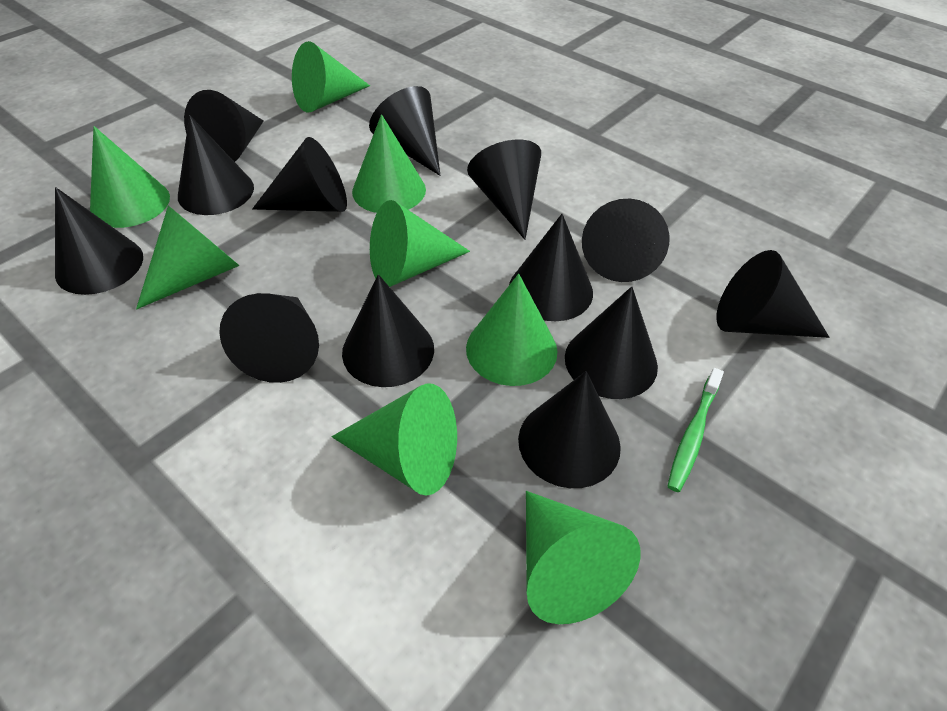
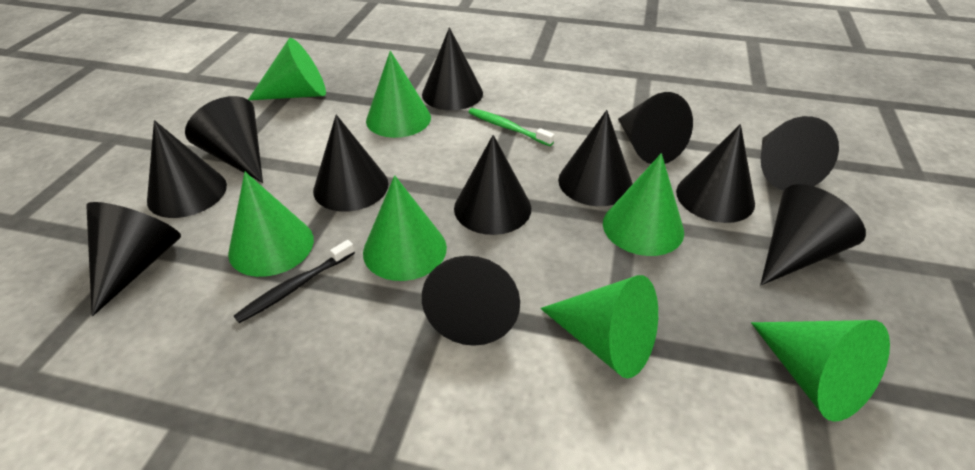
black cone: [55,187,143,295] [178,115,254,215] [184,90,264,162] [219,293,319,383] [252,137,347,212] [342,274,434,387] [369,86,441,176] [467,140,541,240] [509,214,593,321] [518,371,621,488] [565,286,658,399] [582,198,669,282] [716,250,829,338] = 13 -> [86,202,181,316] [147,120,227,218] [185,96,263,183] [313,115,388,212] [422,27,483,110] [422,256,520,346] [454,135,531,235] [558,110,633,206] [618,92,693,164] [676,124,755,223] [760,184,866,285] [761,116,839,190] = 12
black toothbrush: none = 0 -> [234,240,355,323] = 1
green cone: [90,126,170,228] [136,206,240,309] [292,41,370,112] [332,383,457,496] [352,114,426,213] [370,200,470,287] [466,274,558,386] [526,491,641,624] = 8 -> [228,172,314,277] [248,38,326,100] [363,175,447,281] [366,51,431,138] [540,275,658,378] [603,153,684,256] [751,320,890,422] = 7

